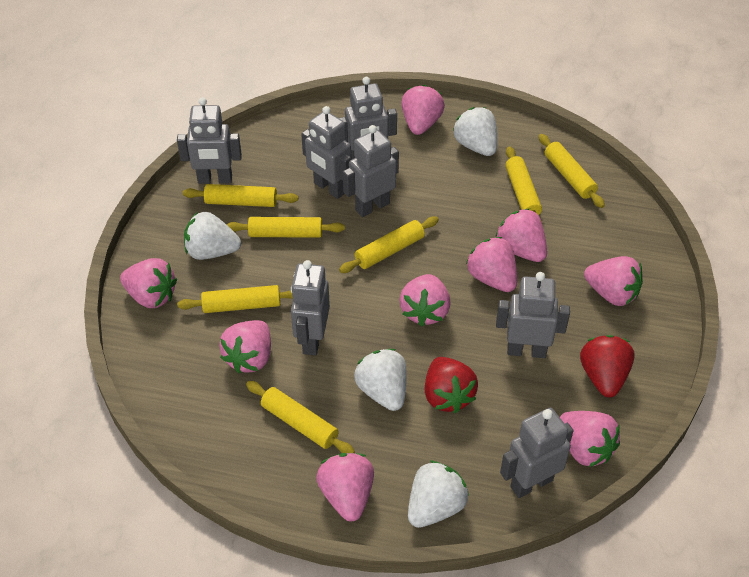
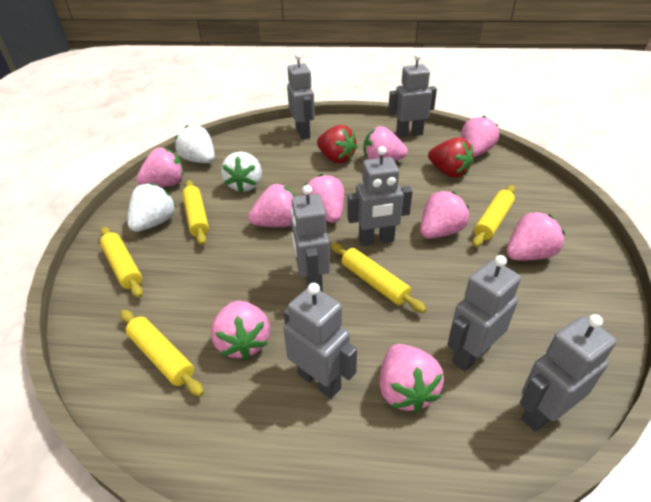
white strawberry: [184,212,241,260] [354,349,407,411] [408,460,469,528] [453,107,497,156] = 4 -> [128,183,176,232] [175,125,215,163] [221,152,262,193] = 3
yellow rolling pin: [177,285,293,313] [183,184,298,207] [227,217,345,238] [246,381,355,453] [339,217,439,273] [505,146,542,222] [539,134,605,208] = 7 -> [100,227,143,298] [120,310,204,397] [182,180,209,245] [331,243,427,313] [472,185,515,247] = 5

